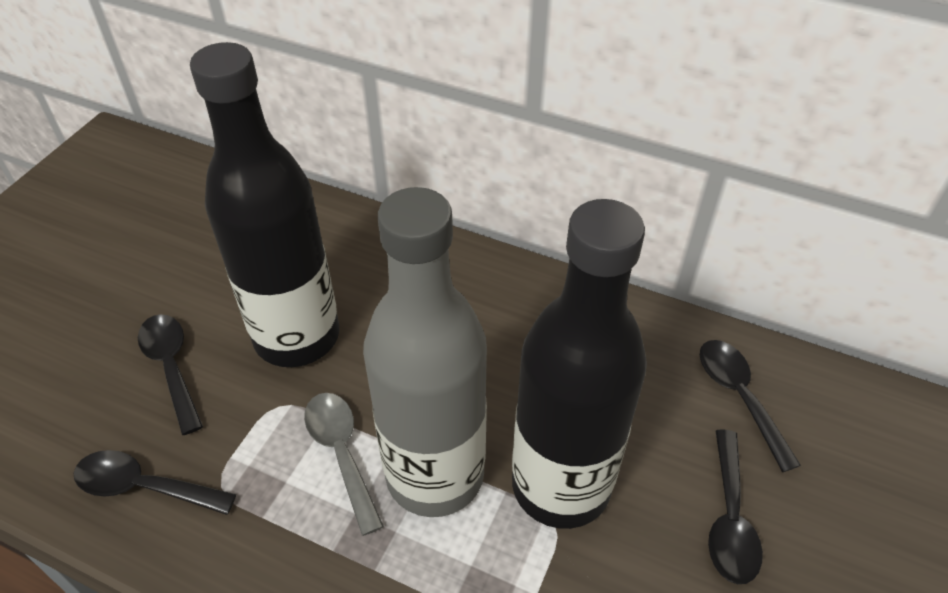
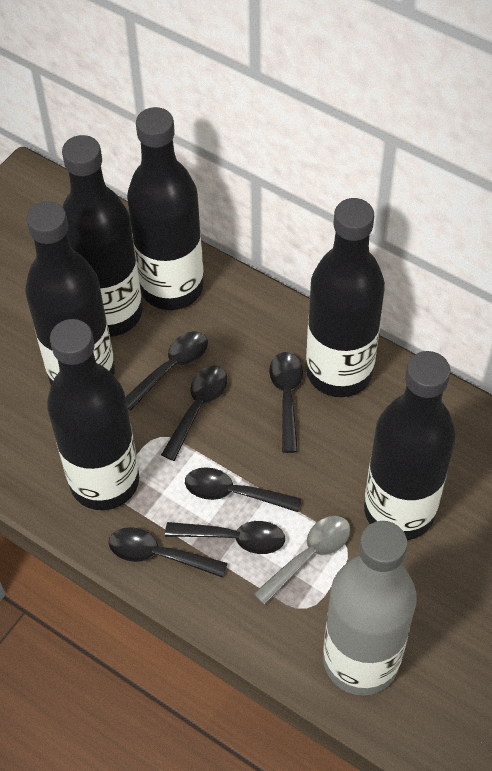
black bottle: [190,42,339,367] [512,199,647,529] = 2 -> [25,201,115,385] [47,319,139,510] [62,135,142,337] [127,107,204,310] [306,198,385,397] [364,351,456,540] = 6
black spoon: [74,450,236,515] [138,314,203,435] [700,340,801,472] [708,430,763,584] = 4 -> [108,527,228,578] [125,331,208,411] [161,366,227,461] [165,521,285,554] [185,467,302,512] [269,352,303,453] = 6

